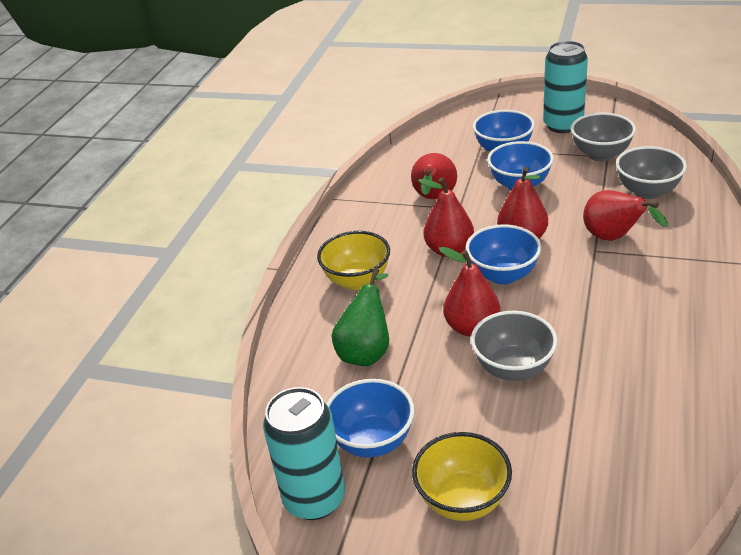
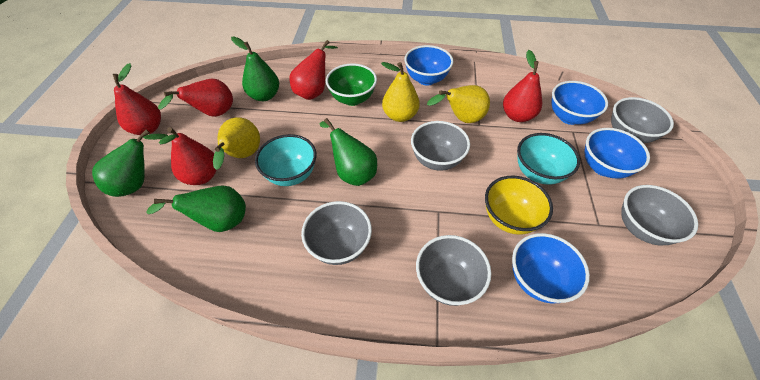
green bowl: none = 0 -> [326,63,377,106] = 1
green pear: [331,268,389,366] = 1 -> [92,130,168,197] [146,185,246,232] [231,37,279,101] [320,118,377,186] = 4
grey bowl: [471,311,558,381] [571,112,636,162] [616,146,687,199] = 3 -> [301,201,372,265] [411,121,470,171] [416,235,491,306] [611,97,674,143] [621,185,698,245] = 5
turquoise bowl: none = 0 -> [255,134,317,186] [517,133,580,185] = 2
turquoise can: [263,387,345,520] [543,41,588,133] = 2 -> none = 0
yellow bowl: [317,231,390,290] [412,432,512,521] = 2 -> [485,176,553,235] = 1
yellow pear: none = 0 -> [213,117,260,170] [381,62,420,122] [427,85,490,123] = 3

